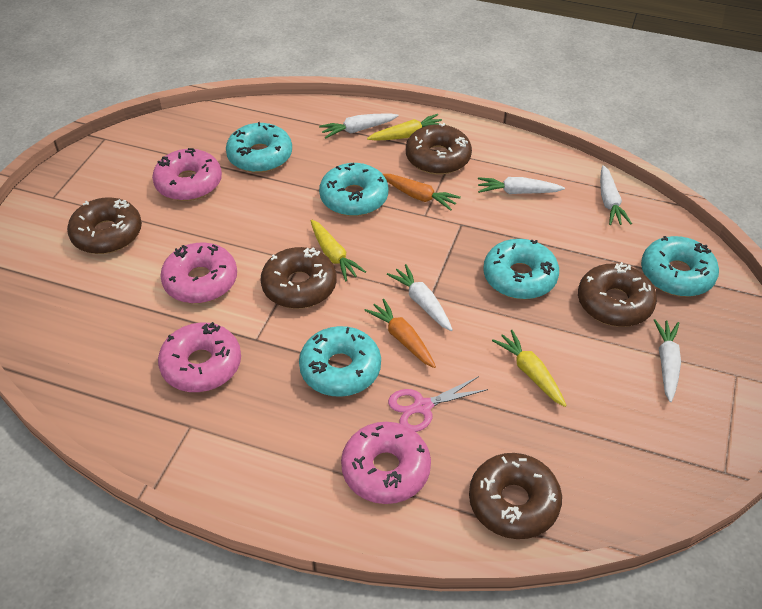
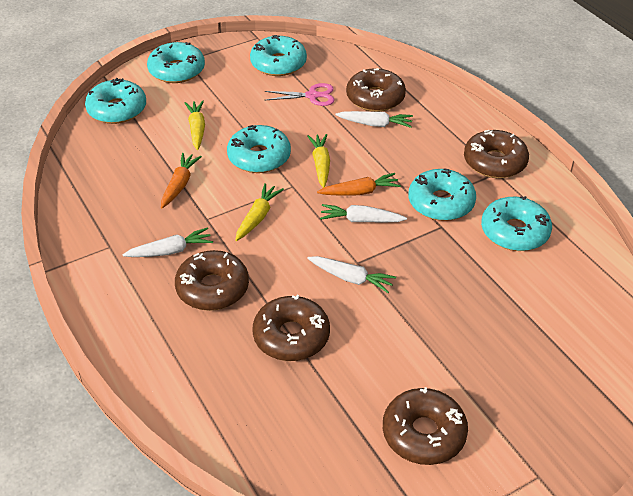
pink donut: [152,148,222,201] [158,322,241,392] [160,243,237,304] [341,422,431,504] = 4 -> none = 0
turquoise donut: [226,122,292,173] [299,326,381,397] [319,163,388,216] [483,239,559,299] [641,236,719,297] = 5 -> [85,78,146,124] [147,42,205,83] [227,125,291,173] [250,35,307,76] [409,168,476,221] [481,196,552,251] = 6
white carrot: [319,113,399,139] [387,264,453,331] [478,177,565,194] [600,165,632,225] [654,319,681,402] = 5 -> [122,227,213,257] [307,256,396,293] [320,204,407,222] [335,111,413,128] = 4

